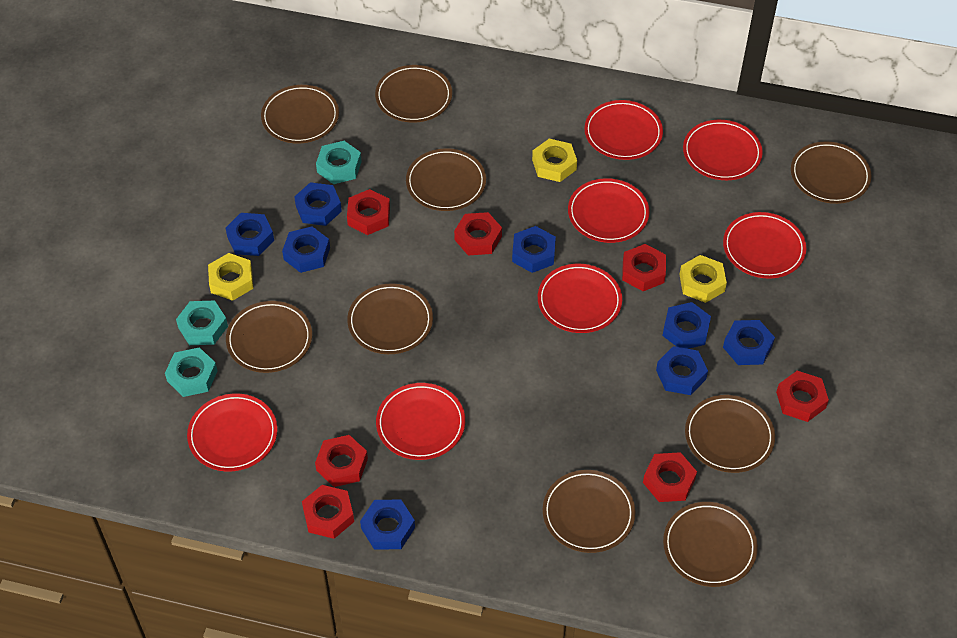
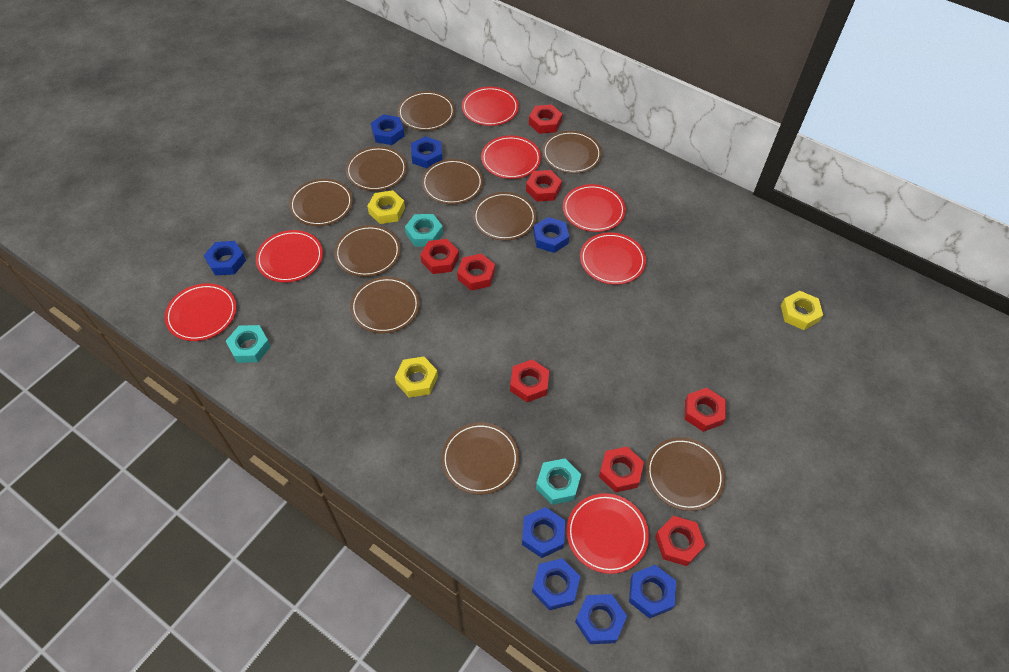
brown plate: [226,301,312,373] [261,85,339,144] [347,283,433,354] [375,65,452,123] [406,148,486,211] [543,470,635,553] [663,502,758,587] [685,395,775,473] [791,141,871,204] = 9 -> [289,179,353,226] [334,225,401,277] [346,146,407,191] [350,277,420,334] [397,91,455,131] [422,159,483,204] [441,422,519,495] [473,192,536,240] [542,131,602,174] [646,437,725,511] = 10
red nut: [302,485,354,539] [315,435,368,487] [347,189,390,235] [454,212,502,255] [622,244,666,291] [643,452,697,502] [776,371,829,422] = 7 -> [420,239,459,274] [457,254,495,291] [510,360,549,402] [526,170,562,202] [529,105,562,134] [599,447,644,492] [655,516,705,566] [684,388,726,432] = 8

